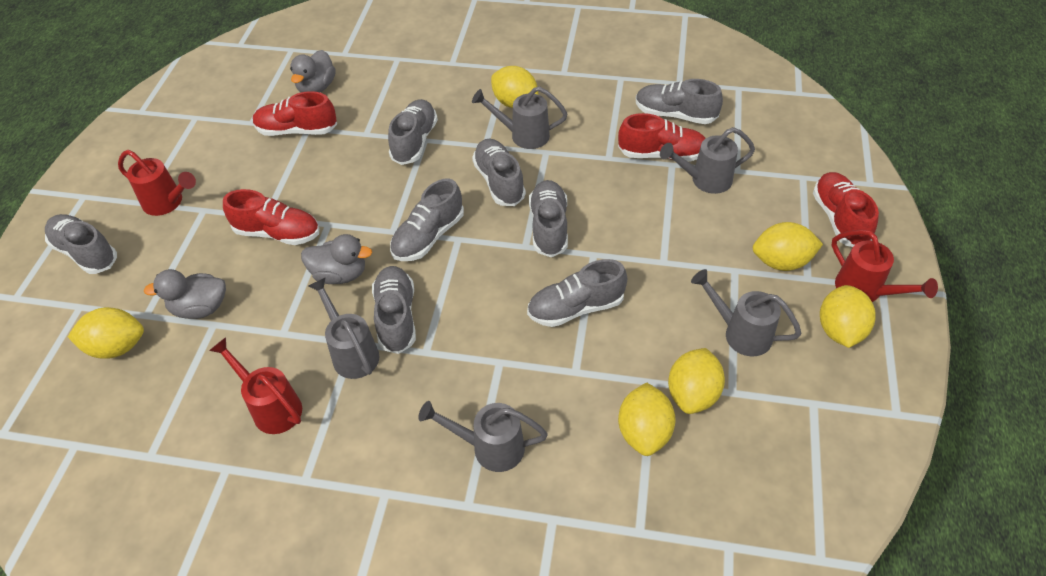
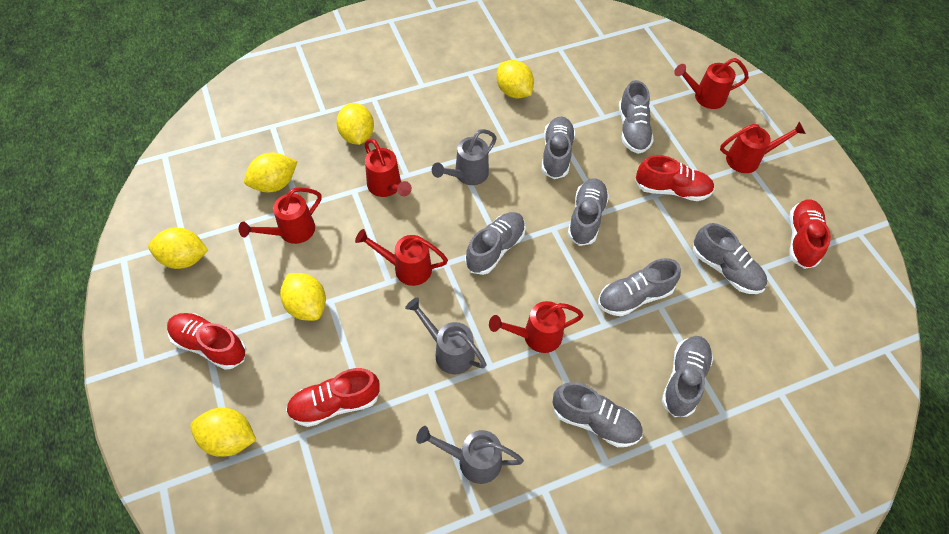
grey duck: [144,269,226,319] [290,50,336,93] [301,234,372,284] = 3 -> none = 0
grey watering can: [308,277,379,379] [418,401,548,472] [472,87,568,149] [660,127,755,194] [691,269,802,356] = 5 -> [405,297,487,374] [416,426,524,484] [432,129,497,185] = 3
red watering can: [118,150,196,216] [209,337,302,434] [832,230,938,302] = 3 -> [239,187,321,244] [355,229,448,286] [365,139,412,197] [489,301,584,353] [674,58,749,109] [720,122,806,173] = 6

